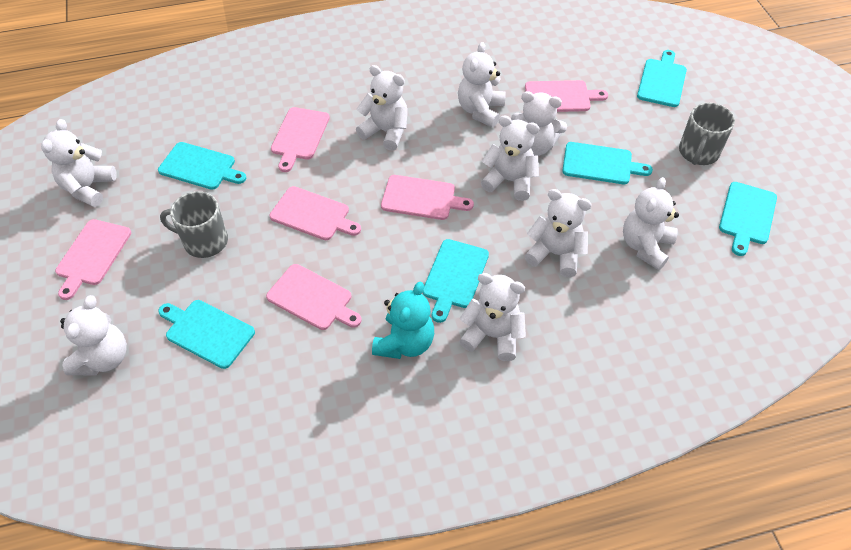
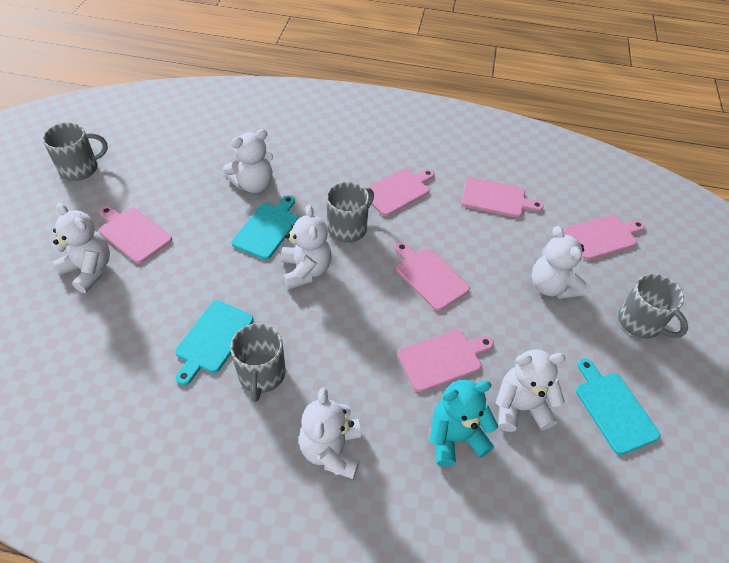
grey mug: [160,191,228,258] [679,103,735,165] = 2 -> [43,123,108,181] [230,323,286,402] [327,182,374,243] [618,274,688,339] = 4
turquoise cutting board: [158,142,246,190] [158,300,255,369] [423,239,489,323] [562,142,653,184] [637,50,687,107] [719,182,777,256] = 6 -> [175,300,254,386] [231,195,298,260] [576,358,660,455] = 3
white teddy bear: [41,119,117,207] [60,295,127,375] [356,65,408,151] [458,42,505,127] [459,273,526,361] [481,115,539,201] [511,91,567,156] [525,189,592,278] [623,177,679,270] = 9 -> [52,203,110,293] [223,129,273,193] [281,204,331,290] [299,387,361,479] [496,349,565,432] [532,226,587,299] = 6

